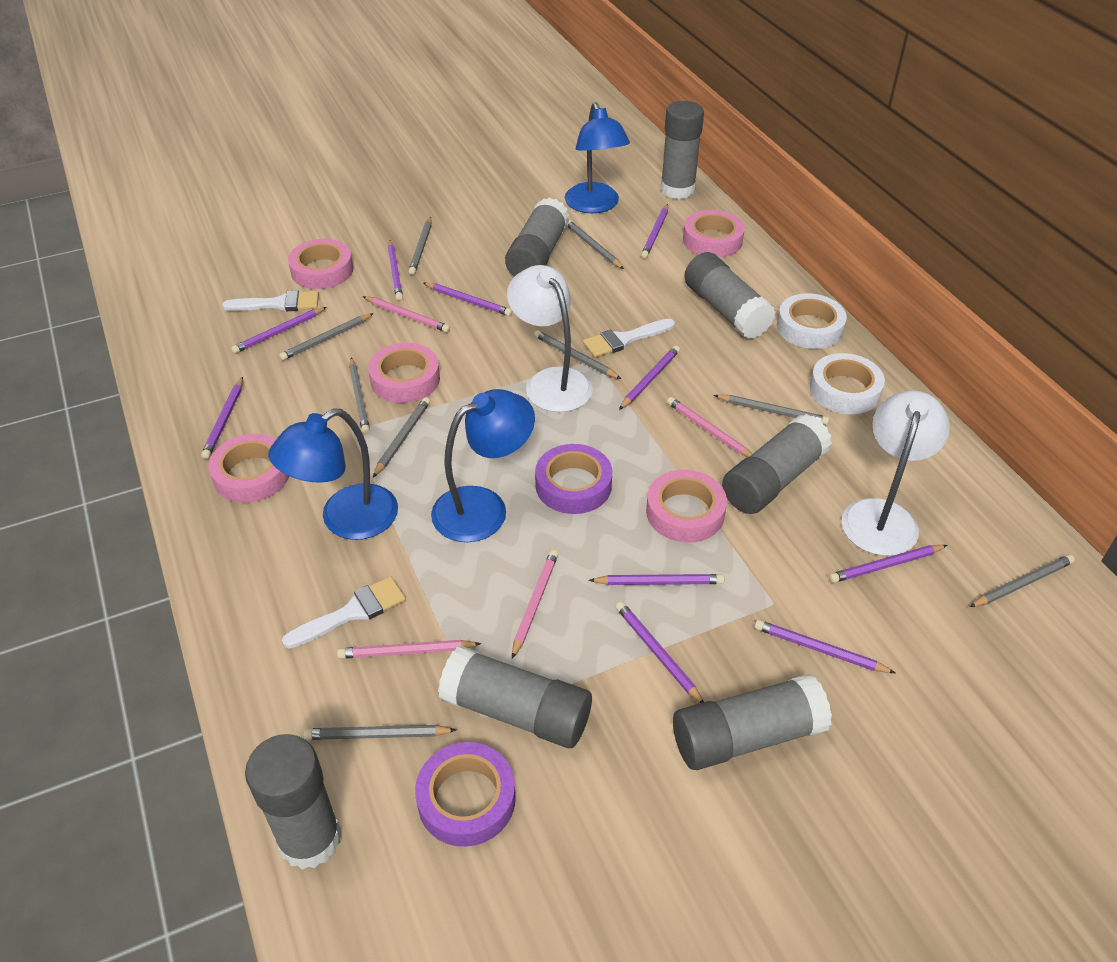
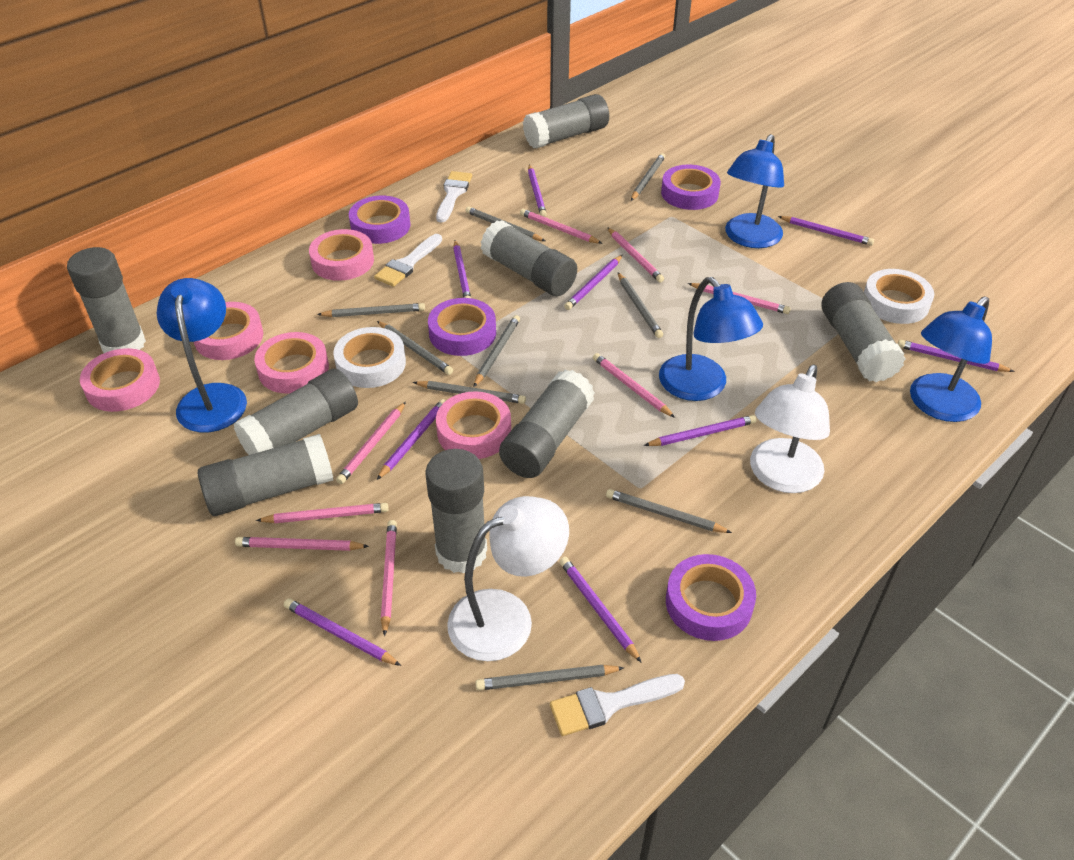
blue lamp: [268,408,398,540] [431,389,535,542] [565,102,630,213] = 3 -> [156,278,247,433] [659,277,763,401] [725,134,784,248] [910,296,992,422] = 4
grey glue stick: [245,734,341,870] [438,646,592,748] [505,197,569,277] [660,101,704,199] [673,674,832,770] [684,252,776,339] [722,414,832,514] = 7 -> [67,247,146,353] [198,434,333,516] [234,368,358,455] [425,449,487,573] [481,220,577,296] [499,370,595,478] [523,94,609,148] [821,282,905,382] = 8
pink pencil: [337,640,481,659] [363,296,450,332] [512,550,558,659] [667,397,752,457] = 4 -> [235,537,369,551] [256,503,389,523] [336,402,406,484] [381,520,397,636] [520,209,603,244] [593,353,675,418] [607,227,664,282] [688,283,791,314] = 8
purple pencil: [201,377,243,459] [231,307,327,354] [388,240,403,300] [423,282,512,316] [589,574,724,585] [616,602,704,703] [619,346,680,410] [641,204,668,258] [754,620,895,673] [829,545,947,583] = 10 -> [284,598,401,666] [377,399,446,480] [453,240,471,298] [528,164,547,217] [559,557,642,663] [564,255,623,310] [644,415,756,446] [778,216,874,246] [898,340,1015,372] = 9
purple tape: [415,742,516,847] [535,444,612,514] = 2 -> [349,196,411,244] [428,298,496,356] [661,165,721,210] [666,554,756,641] = 4

